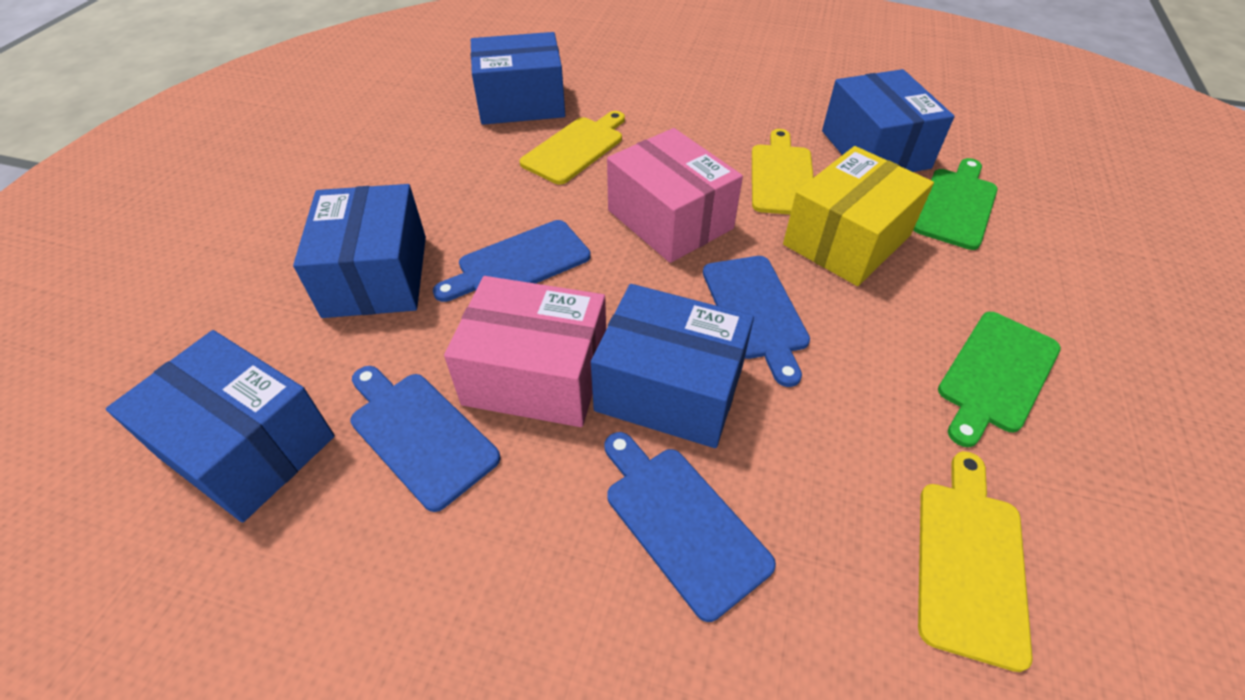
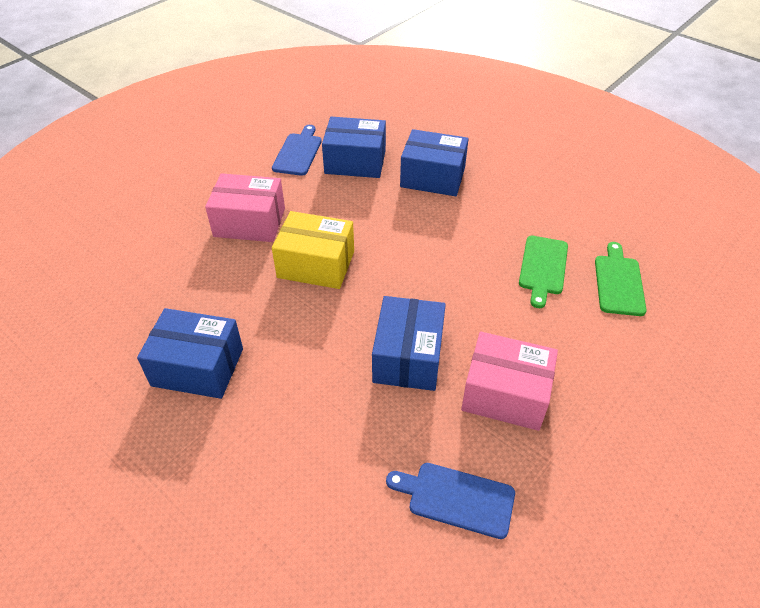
blue box: [106,330,335,522] [293,184,426,318] [471,32,565,125] [591,284,754,448] [822,69,954,172] = 5 -> [137,308,243,399] [322,117,386,178] [372,296,446,391] [400,129,469,196] = 4
blue cutting board: [350,366,501,512] [433,220,591,302] [604,432,776,622] [703,256,810,387] = 4 -> [272,125,322,176] [386,463,515,539] = 2
yellow cutting board: [520,111,625,185] [752,129,814,215] [918,451,1033,672] = 3 -> none = 0

